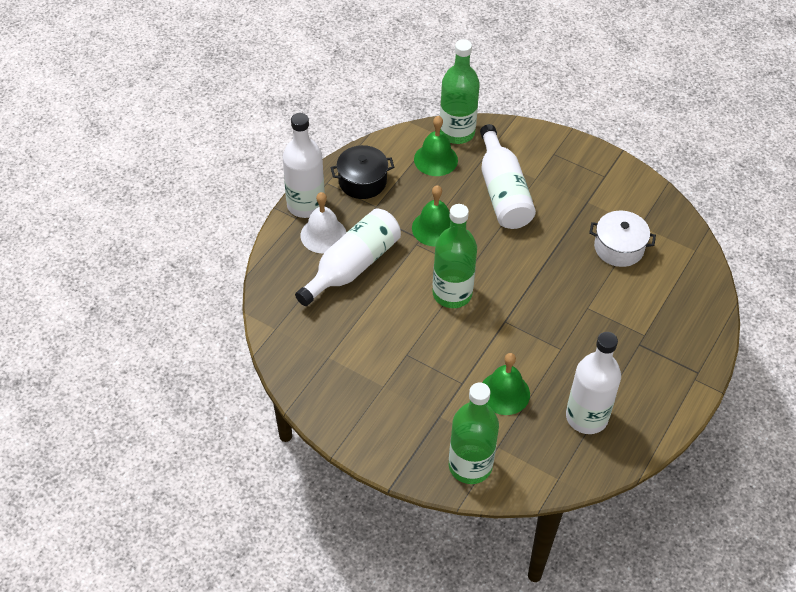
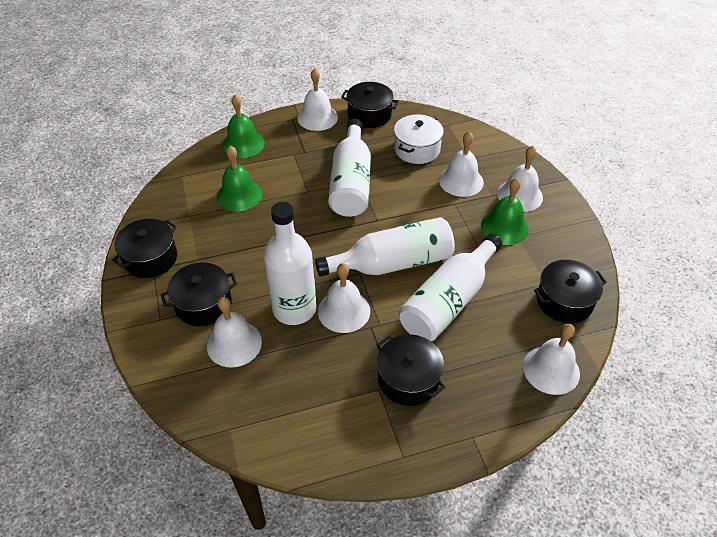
black pot: [330,145,394,199] = 1 -> [112,219,177,278] [161,262,237,327] [341,82,399,128] [377,334,445,406] [534,260,607,323] = 5
green bottle: [433,204,477,308] [440,39,480,144] [449,383,499,484] = 3 -> none = 0
white bell: [301,192,346,253] = 1 -> [207,297,262,368] [297,68,338,131] [318,263,370,333] [439,131,484,197] [497,146,543,212] [523,324,580,395] = 6

